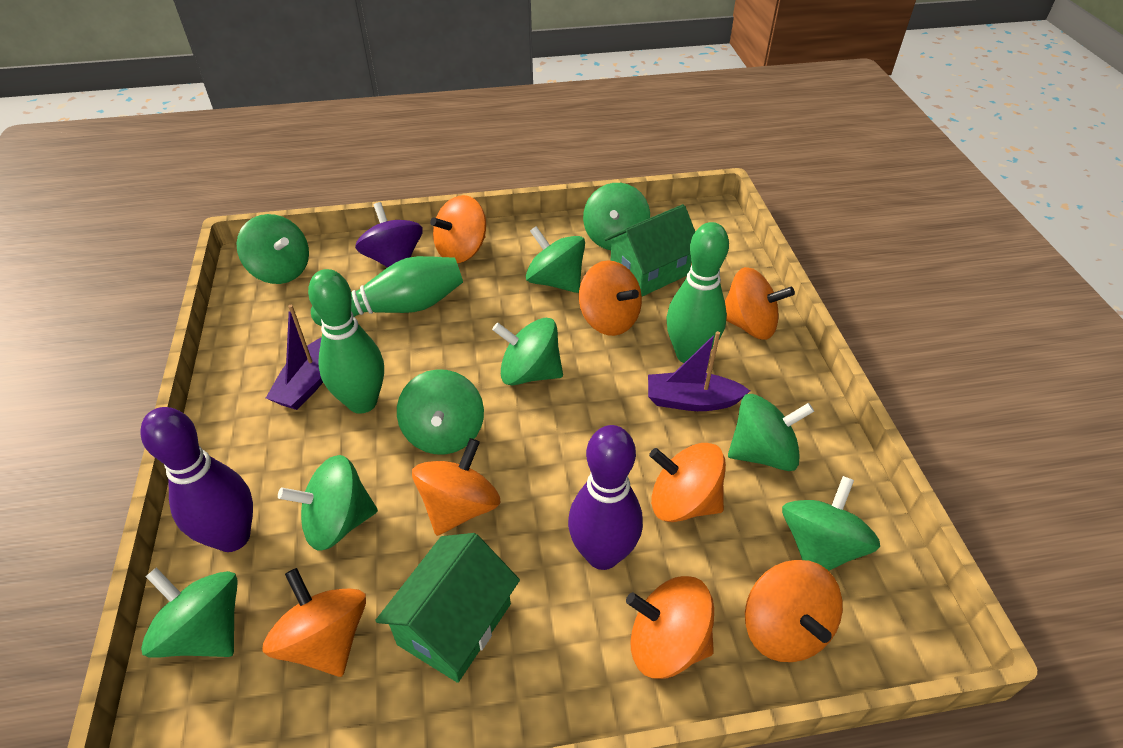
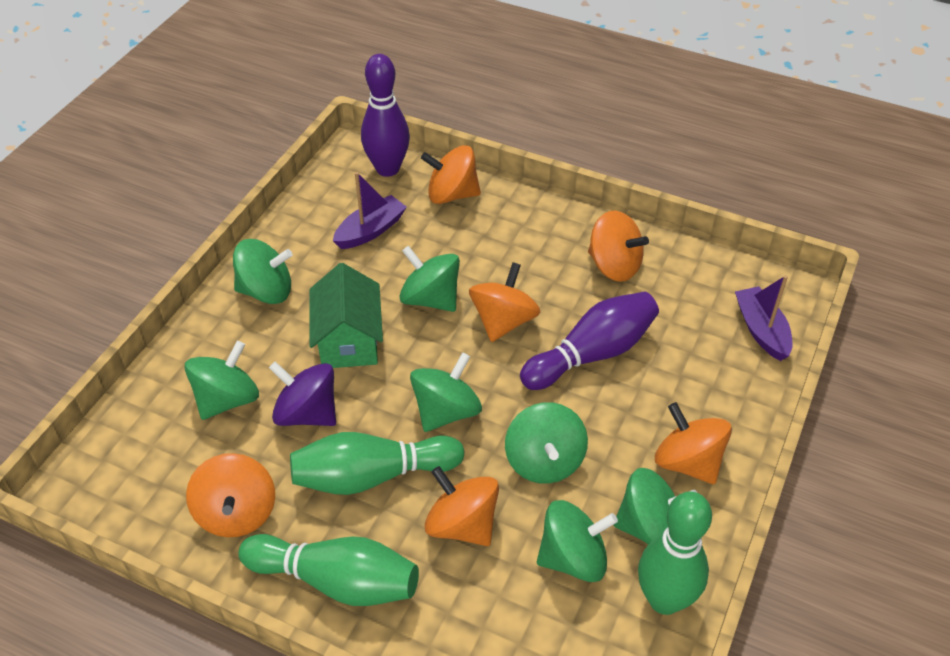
green house: [375,533,520,683] [605,204,695,297] = 2 -> [309,263,383,368] = 1
green spinning top: [141,568,238,658] [237,214,309,284] [278,455,378,550] [397,369,484,455] [492,318,563,386] [526,226,585,293] [583,183,650,250] [728,394,814,471] [782,476,880,571] = 9 -> [184,341,259,420] [233,239,293,304] [399,246,460,312] [410,352,482,432] [505,402,588,484] [537,500,618,582] [613,468,697,545] = 7
orange spinning top: [262,568,366,677] [412,438,500,536] [430,195,486,263] [579,260,642,336] [626,576,714,679] [649,443,726,522] [725,267,795,340] [745,560,843,662] = 8 -> [186,453,275,537] [421,145,481,204] [425,466,499,546] [469,262,541,342] [588,211,649,282] [655,402,732,484] = 6

